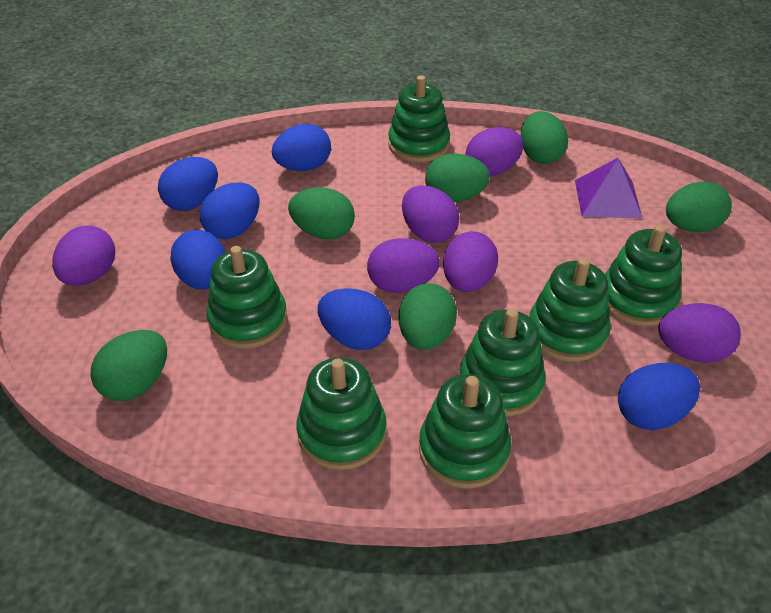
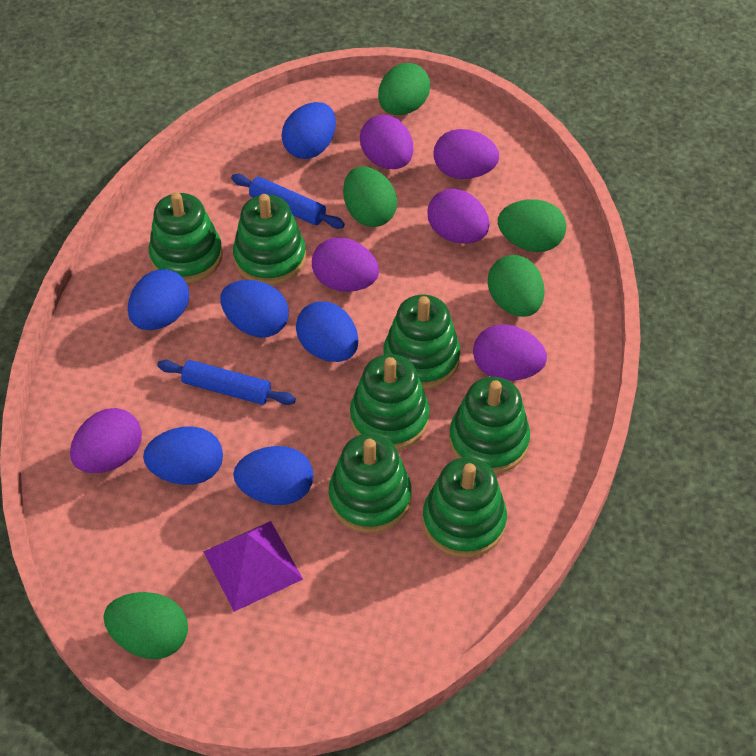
blue rolling pin: none = 0 -> [157,360,296,405] [231,174,345,229] = 2
green egg: [91,330,167,401] [288,187,355,239] [399,283,457,350] [425,153,490,202] [520,111,568,164] [666,181,732,232] = 6 -> [103,592,188,659] [343,166,397,227] [378,63,430,115] [488,255,545,317] [498,199,567,252] = 5

